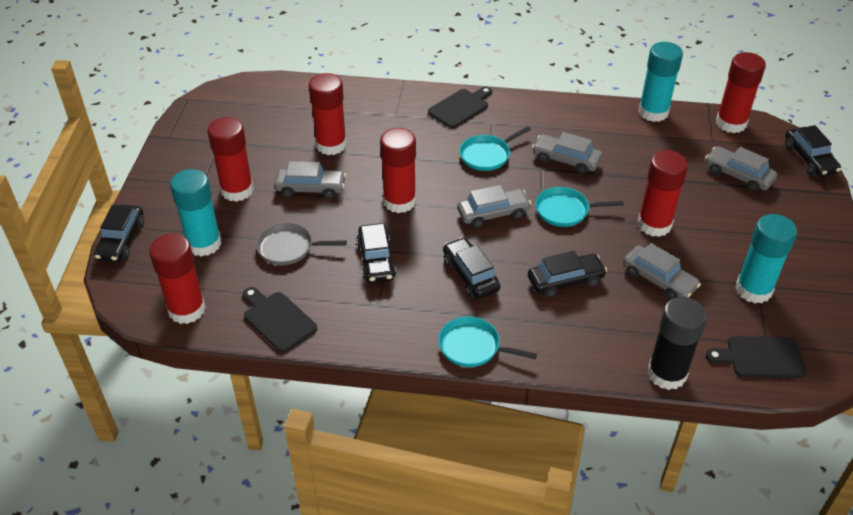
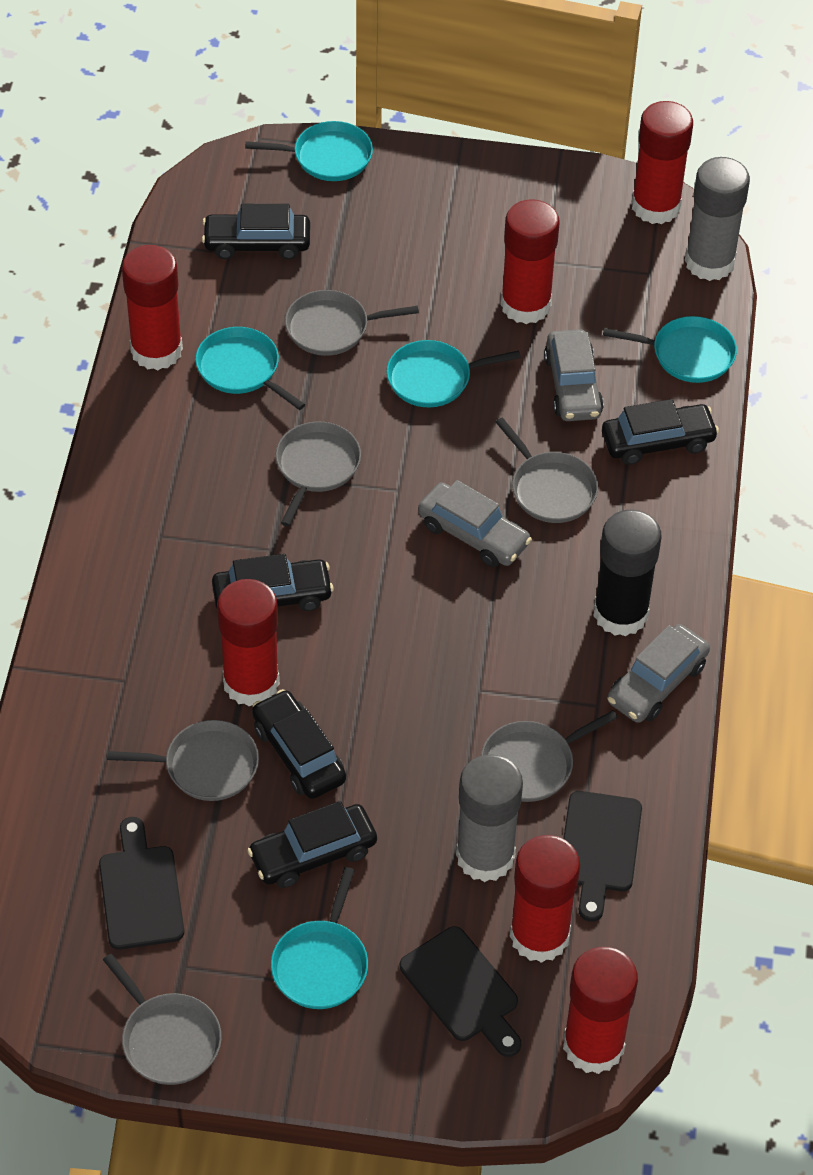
grey car: [274,161,346,199] [457,185,531,228] [532,132,602,174] [623,243,701,300] [705,146,777,192] = 5 -> [418,480,532,567] [544,329,604,421] [607,624,710,723] = 3
grey glue stick: none = 0 -> [456,754,523,882] [685,157,750,281] = 2
grey pan: [256,223,347,265] = 1 -> [103,954,222,1085] [107,720,259,801] [276,421,361,526] [285,290,419,356] [481,710,618,802] [496,417,598,523] = 6
turquoise glue stick: [170,169,221,257] [638,42,683,122] [735,214,797,303] = 3 -> none = 0
turquoise pan: [438,317,537,367] [459,126,531,171] [535,187,624,227] = 3 -> [195,327,305,410] [245,121,373,181] [271,867,368,1009] [387,340,521,407] [603,316,737,383] = 5

